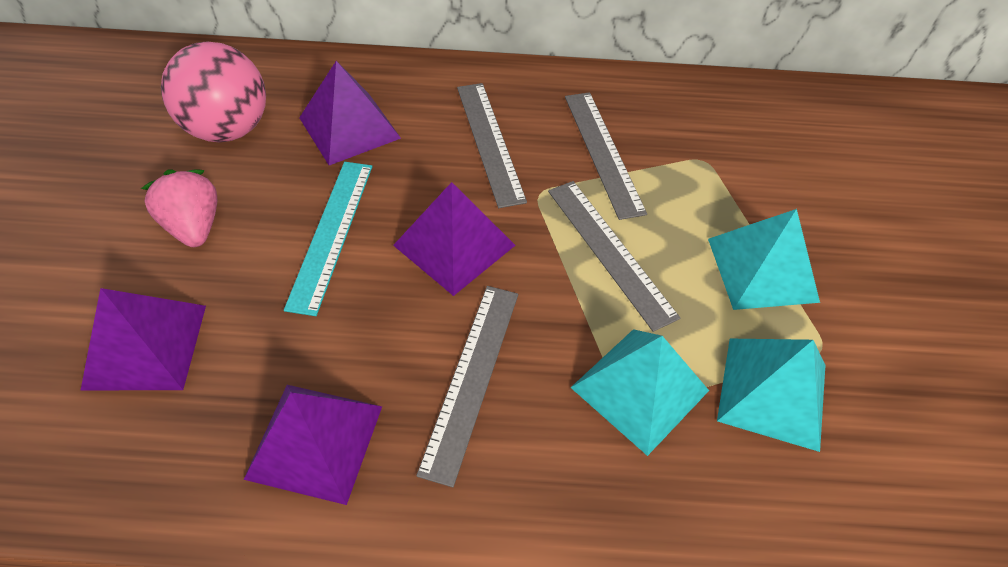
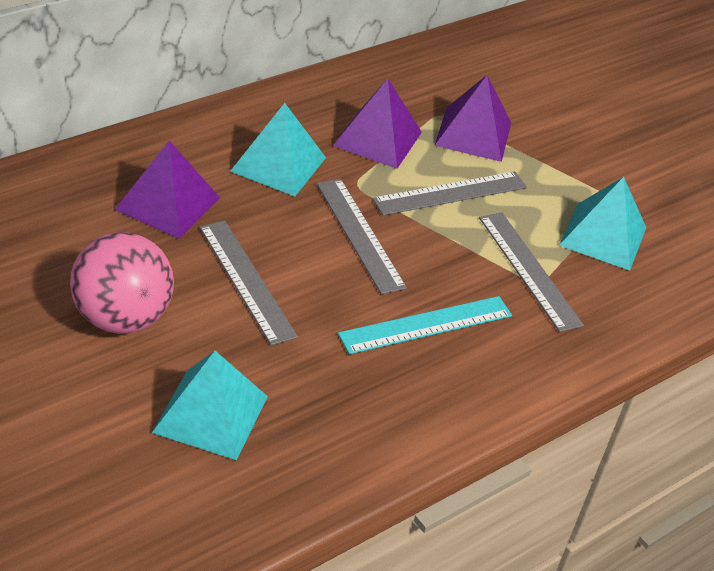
pink strawberry: [141,169,217,247] = 1 -> none = 0
purple pyramid: [81,288,206,390] [244,385,382,505] [299,61,401,165] [393,182,516,296] = 4 -> [115,140,220,239] [333,79,422,169] [434,75,511,162] = 3

